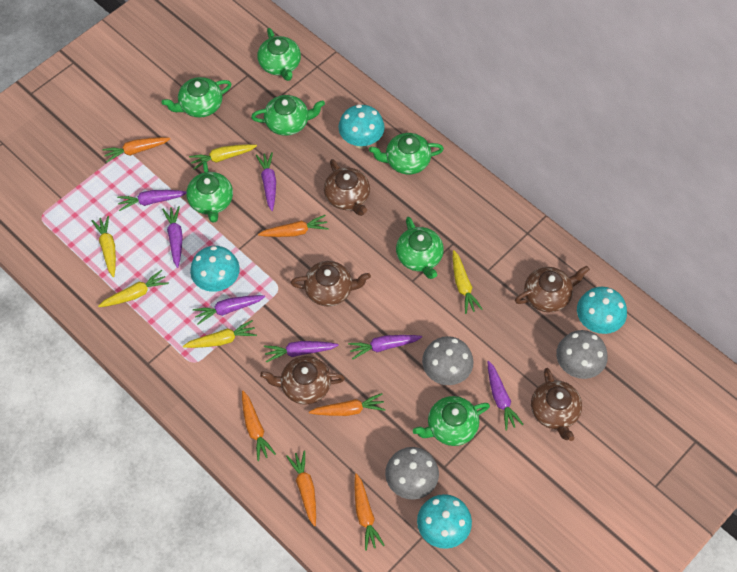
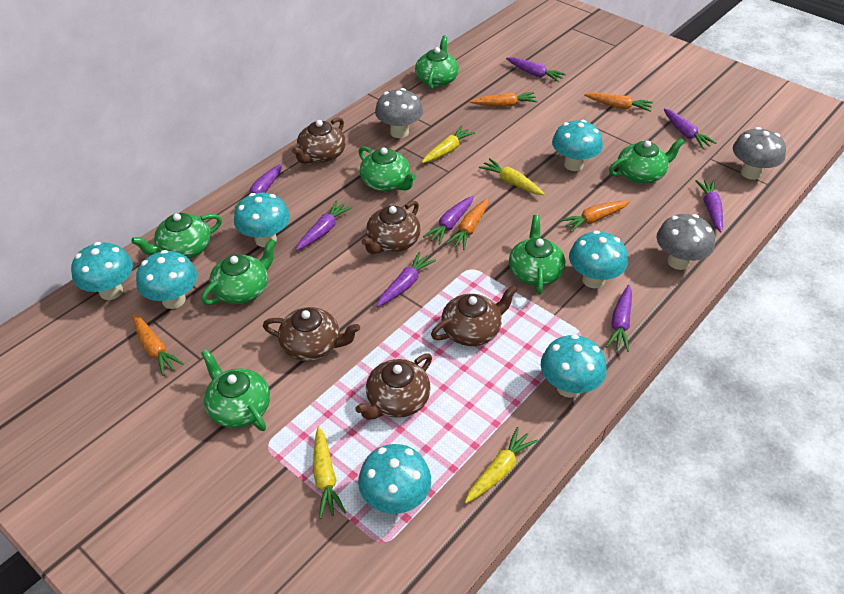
orange carrot: [102,137,170,163] [242,391,276,461] [258,215,329,237] [286,451,316,526] [309,393,385,416] [354,473,385,551] = 6 -> [132,314,184,376] [446,198,489,250] [469,92,538,107] [560,201,630,232] [584,93,653,112] = 5
purple carrot: [117,190,186,211] [162,206,183,268] [193,295,265,325] [256,152,276,211] [264,341,339,363] [348,335,422,360] [487,361,524,430] = 7 -> [235,164,282,208] [296,200,352,250] [377,252,436,307] [423,196,474,245] [506,57,566,82] [606,285,632,352] [663,108,716,149] [695,180,723,232] = 8
turquoise mushroom: [190,246,240,292] [338,104,385,149] [417,494,472,549] [577,287,627,334] = 4 -> [71,242,133,300] [136,250,197,309] [234,193,290,247] [358,444,431,514] [541,334,607,398] [552,120,603,171] [569,230,628,288] = 7
yellow carrot: [92,216,116,277] [98,270,169,307] [183,320,257,348] [189,144,257,170] [453,250,483,314] = 5 -> [313,426,346,519] [422,126,475,163] [465,427,538,504] [479,158,545,195] = 4

